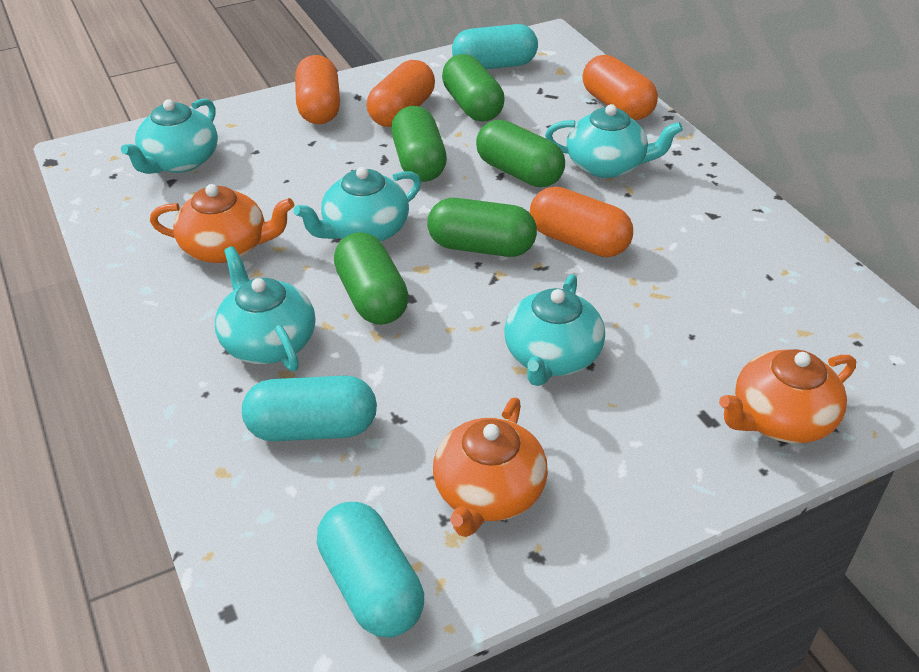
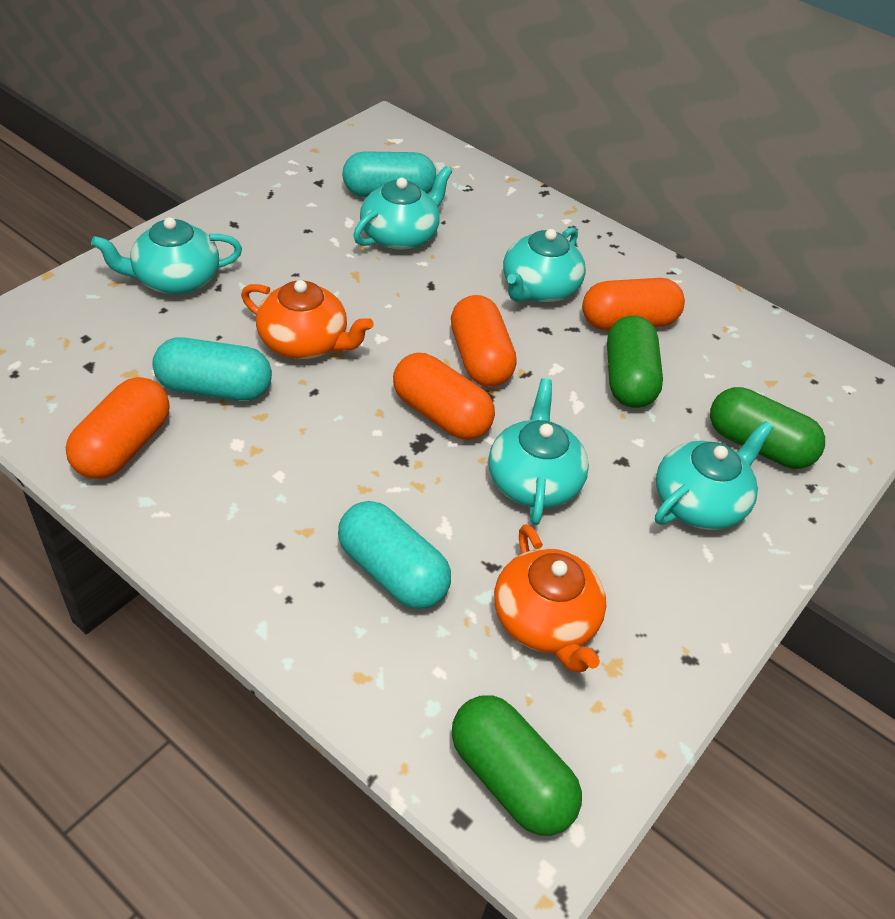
green capsule: [334,232,409,325] [391,106,447,182] [427,198,537,257] [442,54,505,122] [476,120,565,187] = 5 -> [452,695,582,836] [607,316,663,408] [710,387,825,469] = 3
orange teapot: [150,184,294,263] [433,397,548,537] [719,349,856,444] = 3 -> [241,280,374,359] [494,524,606,673] = 2

